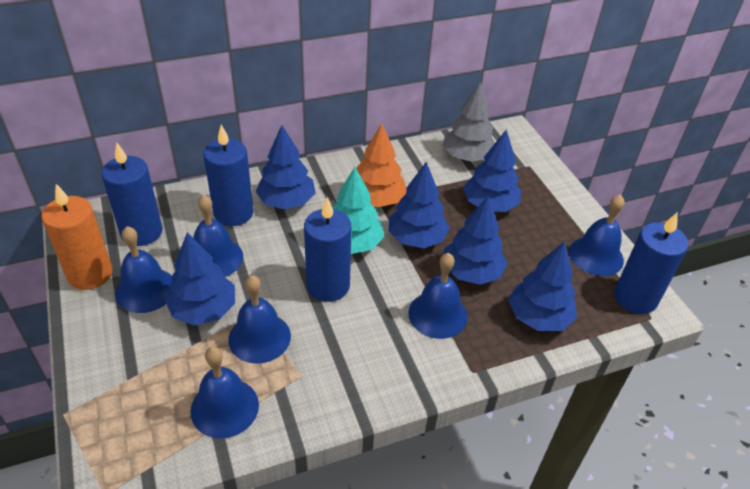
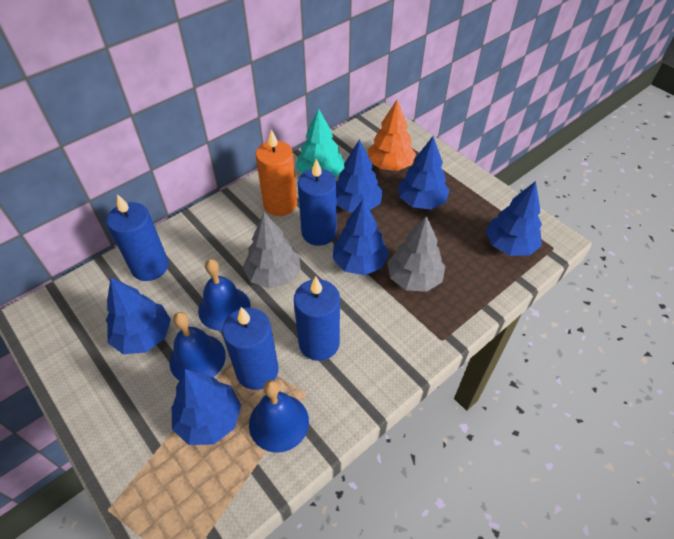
blue bell: [115,226,172,313] [191,347,259,438] [193,195,243,277] [228,275,291,364] [408,253,468,339] [569,194,625,276] = 6 -> [169,312,226,380] [198,259,251,331] [249,380,309,453] = 3
grey tree: [443,82,495,162] = 1 -> [243,212,301,289] [387,216,445,292] = 2

